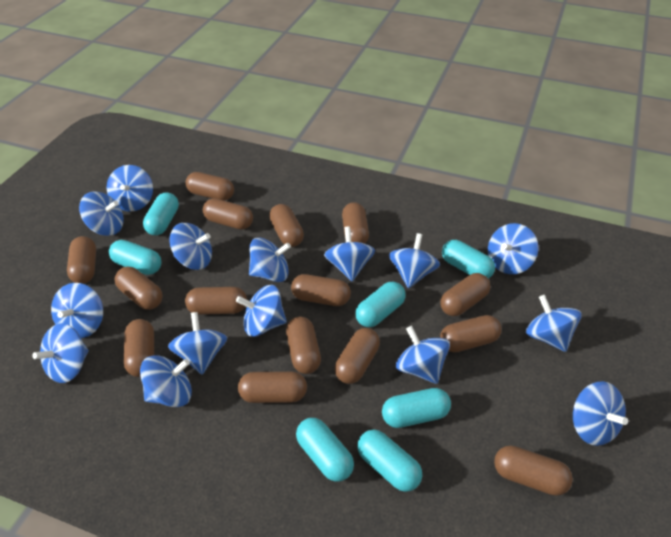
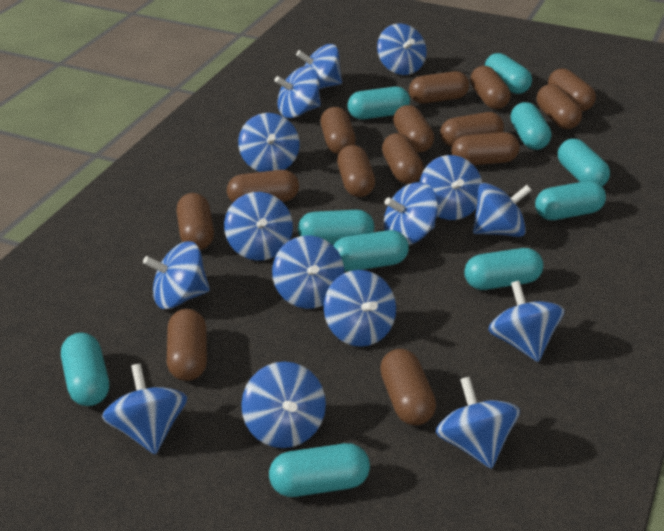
brown capsule: [67,236,96,284] [115,267,163,310] [124,319,154,377] [185,172,234,201] [185,287,247,315] [203,198,253,230] [238,371,307,403] [269,204,304,247] [286,317,321,374] [291,274,351,306] [335,328,380,384] [342,202,369,244] [440,273,490,316] [440,315,502,352] [494,445,573,496] = 15 -> [167,309,207,381] [177,193,214,250] [227,170,299,202] [321,107,356,154] [337,145,375,197] [380,349,436,425] [382,133,424,184] [393,105,434,152] [409,71,469,103] [440,112,504,147] [452,132,520,165] [470,66,511,109] [537,84,582,129] [548,68,596,111] = 14
turquoise capsule: [109,240,162,275] [143,192,179,235] [296,418,354,482] [355,282,406,327] [357,429,422,492] [382,388,451,428] [442,240,495,278] = 7 -> [61,333,109,406] [269,443,370,497] [298,210,374,245] [333,230,409,271] [348,87,410,119] [464,248,543,290] [484,53,532,94] [511,102,551,150] [535,181,606,220] [558,139,610,186] = 10

